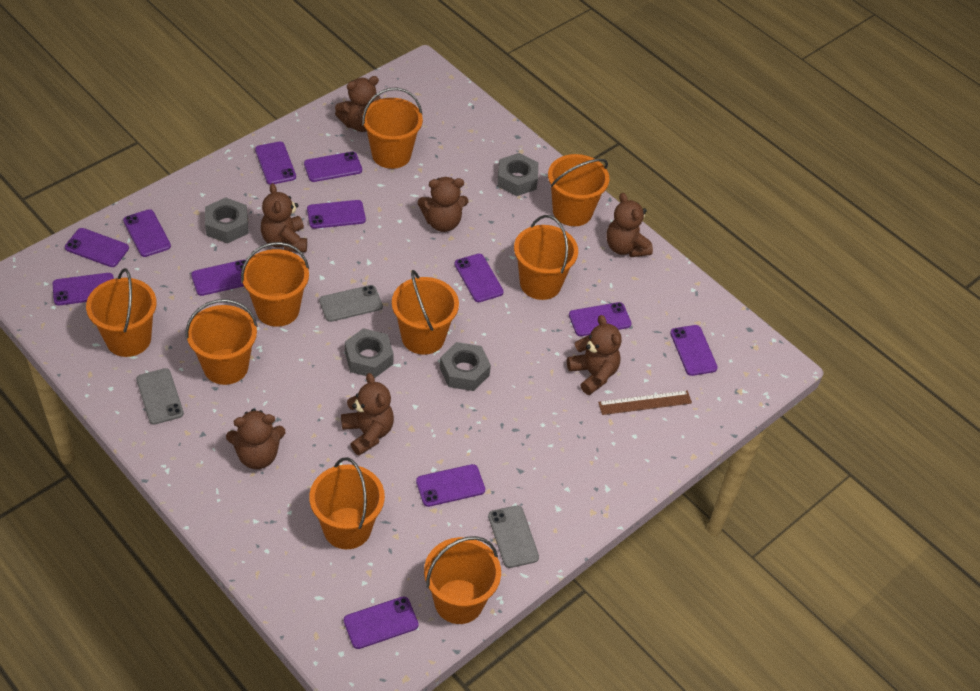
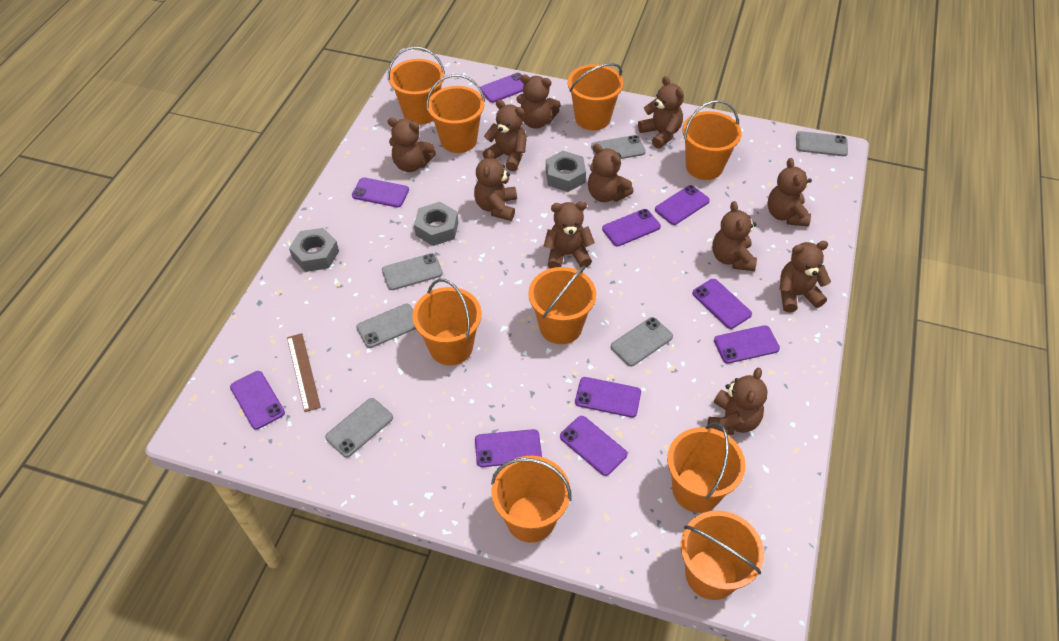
brown teddy bear: [226,409,286,469] [261,183,307,252] [335,76,381,132] [341,373,394,456] [418,177,468,232] [567,315,622,395] [606,193,653,257] = 7 -> [388,118,436,172] [474,149,517,221] [483,100,527,171] [516,75,561,129] [543,201,595,268] [588,144,634,202] [638,76,684,149] [708,368,767,435] [712,201,757,271] [768,158,812,227] [779,241,831,312] = 11
grey nut: [205,197,248,244] [345,328,394,378] [440,342,491,391] [497,153,538,196] = 4 -> [289,228,339,272] [414,202,458,246] [546,151,586,192] = 3
grey phone: [136,368,184,425] [319,285,383,322] [488,505,539,568] = 3 -> [325,398,393,457] [356,304,416,348] [382,253,443,290] [591,135,646,159] [611,317,673,366] [796,131,848,156] = 6
purple phone: [52,273,114,306] [65,228,129,267] [123,209,171,257] [191,260,246,296] [255,142,296,185] [304,152,362,182] [307,200,366,229] [344,596,419,649] [416,464,485,507] [454,254,504,302] [569,302,632,336] [670,325,718,376] = 12 -> [230,371,285,430] [352,177,409,208] [475,429,542,467] [480,73,524,103] [560,416,628,476] [575,377,641,417] [602,209,661,246] [655,185,710,225] [692,279,752,329] [714,325,780,364] = 10

